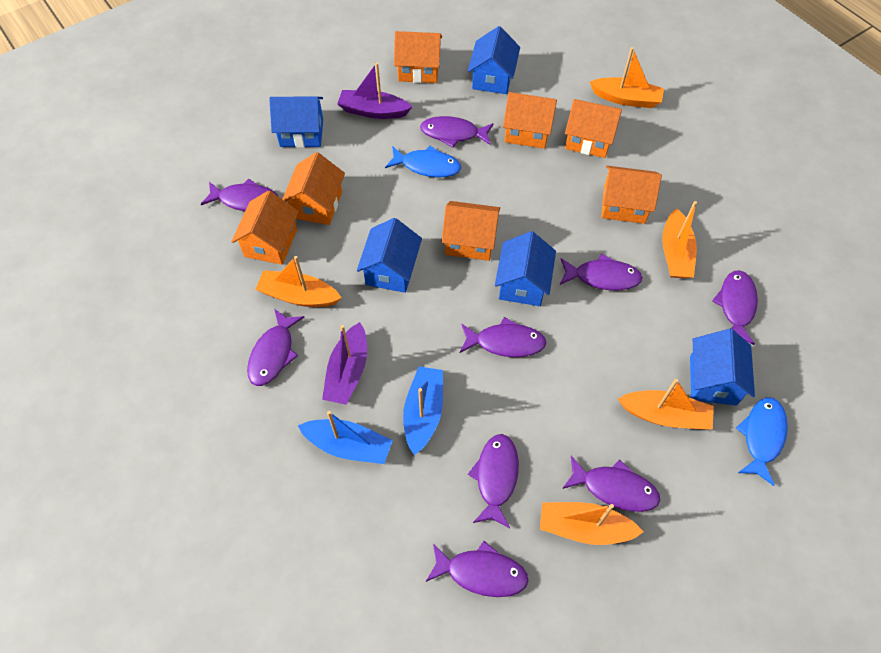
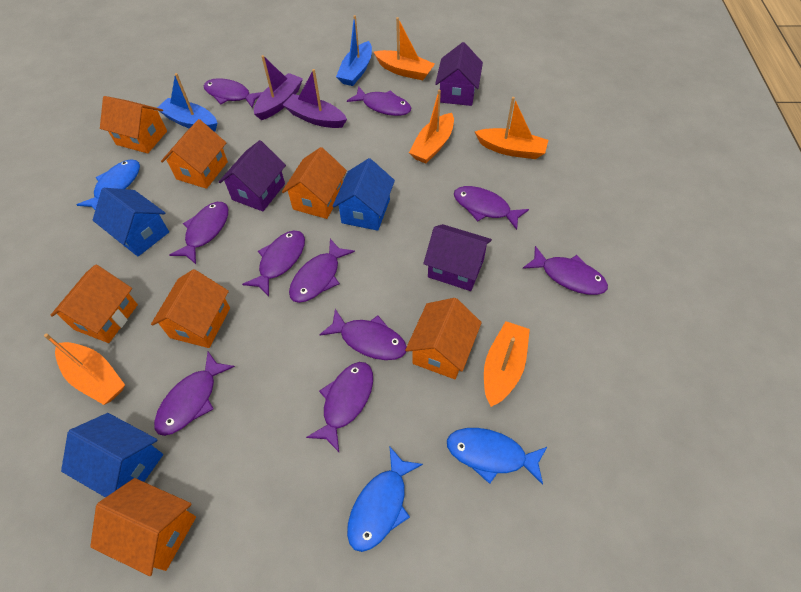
blue fish: [385,146,461,177] [736,397,788,486] = 2 -> [77,159,140,210] [347,447,423,552] [447,428,547,485] = 3
blue house: [269,97,323,148] [357,218,422,293] [468,26,520,94] [495,231,556,306] [690,329,755,406] = 5 -> [61,413,163,498] [93,188,169,256] [332,158,395,231] = 3
purple fish: [201,178,279,211] [247,309,304,386] [420,116,494,148] [426,541,529,597] [460,317,547,357] [468,434,519,528] [560,253,643,290] [562,456,660,512] [712,270,758,345] = 9 -> [154,352,235,436] [170,202,228,264] [204,78,263,109] [242,230,305,297] [289,239,355,303] [306,362,373,452] [319,309,407,360] [347,86,411,116] [454,186,529,230] [523,246,608,295] = 10
purple house: none = 0 -> [219,140,286,211] [423,224,492,291] [435,42,483,106] = 3

